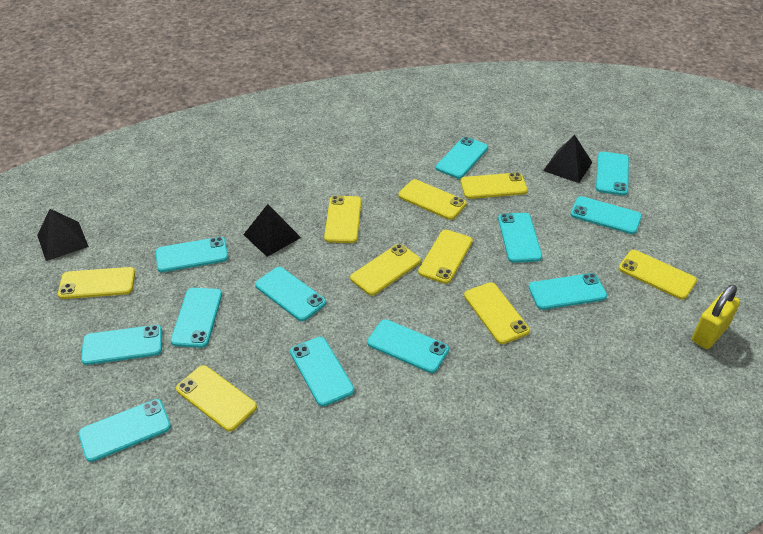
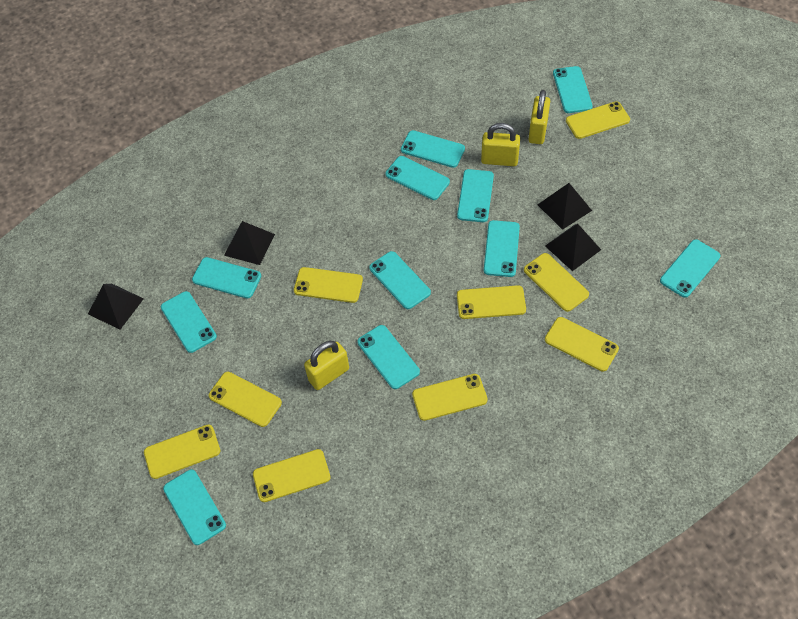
black pyramid: [37,209,89,261] [243,204,301,257] [543,135,592,183] = 3 -> [88,284,144,330] [224,221,275,265] [538,183,592,230] [545,224,601,271] = 4
turquoise phone: [78,399,171,462] [81,325,162,365] [156,237,228,272] [171,288,222,348] [255,267,326,321] [290,337,354,407] [367,319,449,373] [436,137,488,179] [498,213,542,263] [529,273,607,310] [570,196,642,234] [596,152,629,195] = 12 -> [161,291,217,353] [163,469,226,545] [192,257,261,298] [357,325,420,389] [369,251,431,309] [385,156,450,200] [401,130,465,168] [457,169,494,222] [484,220,520,277] [553,66,593,113] [660,239,720,298] = 11
yellow padlock: [692,285,740,349] = 1 -> [304,341,349,390] [481,123,520,166] [528,90,550,144] = 3

